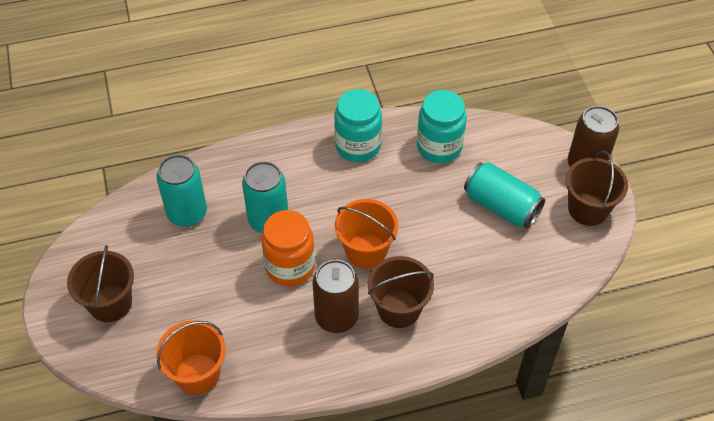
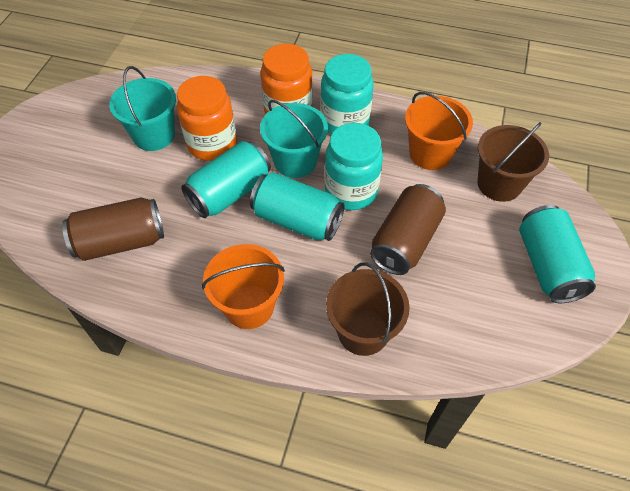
brown bucket: [67,245,134,322] [368,256,434,328] [566,151,628,226] = 3 -> [326,263,410,356] [477,122,549,202] = 2
orange jar: [261,210,315,286] = 1 -> [177,76,237,161] [261,44,313,115] = 2
turquoise bucket: none = 0 -> [109,66,176,151] [260,100,328,178] = 2

